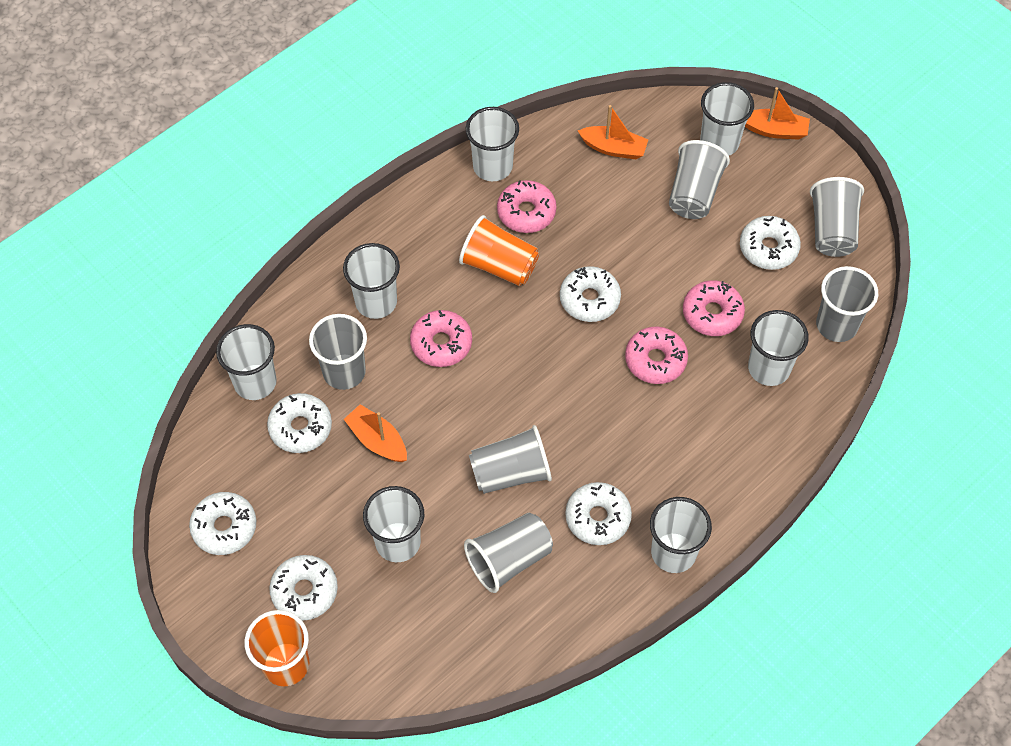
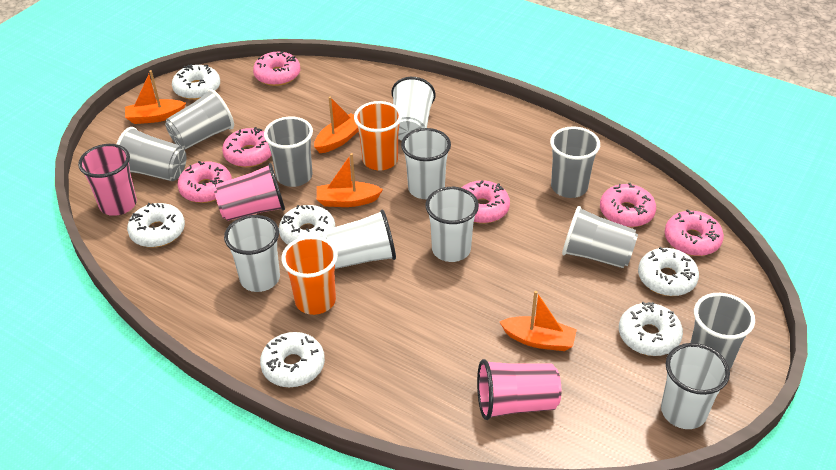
orange boat: [344,404,407,462] [578,105,648,159] [745,87,810,140] = 3 -> [125,70,186,124] [314,97,358,153] [317,153,383,207] [500,291,577,351] = 4
pink cup: none = 0 -> [78,144,137,216] [214,163,285,221] [477,359,561,420] = 3
pink donut: [410,310,472,367] [497,180,556,233] [625,327,688,384] [683,280,745,336] = 4 -> [178,161,232,203] [222,127,271,167] [253,51,300,86] [462,180,510,223] [600,183,656,227] [665,209,724,256] = 6
white cup: [216,324,277,400] [343,243,400,319] [363,486,424,562] [466,107,519,181] [650,497,712,573] [700,82,754,156] [748,310,809,386] = 7 -> [224,215,280,292] [323,210,396,269] [391,77,436,141] [401,128,451,199] [426,187,479,262] [661,343,730,429] = 6

